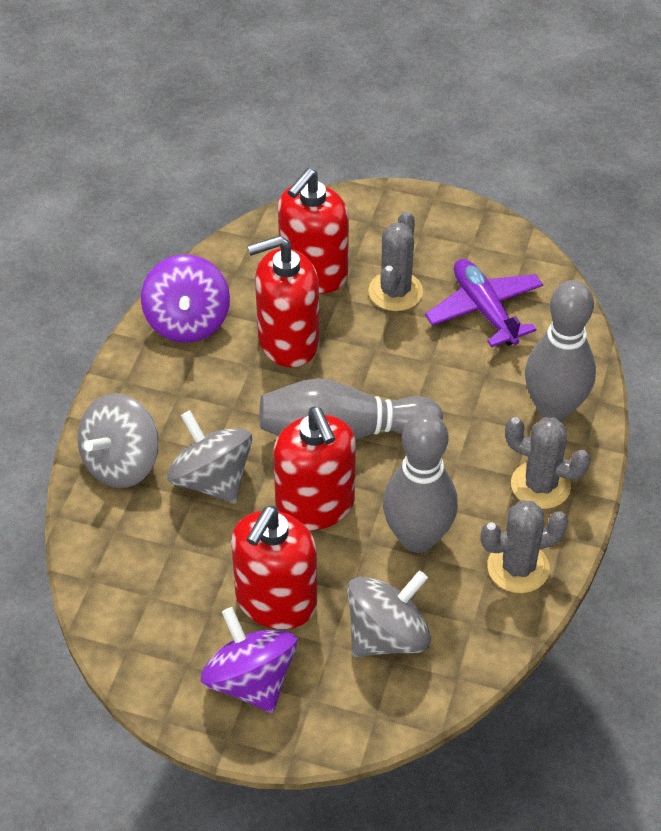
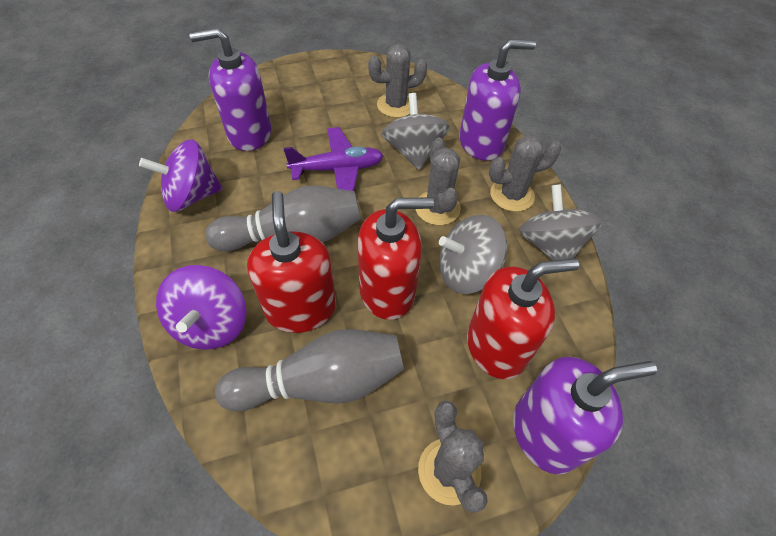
grey bowling pin: [259,378,443,440] [383,412,458,553] [525,280,596,421] = 3 -> [205,186,361,252] [215,329,404,411] = 2
grey cactus: [368,211,423,311] [480,500,568,593] [505,417,591,509] = 3 -> [368,44,427,118] [416,138,461,225] [418,401,488,513] [489,135,561,212] = 4
purple soap dispenser: none = 0 -> [190,28,271,151] [459,39,536,161] [513,356,657,475] = 3
red soap dispenser: [231,506,317,629] [247,236,319,367] [273,407,356,531] [278,168,349,294] = 4 -> [247,191,336,333] [358,197,434,320] [467,258,579,379] = 3

